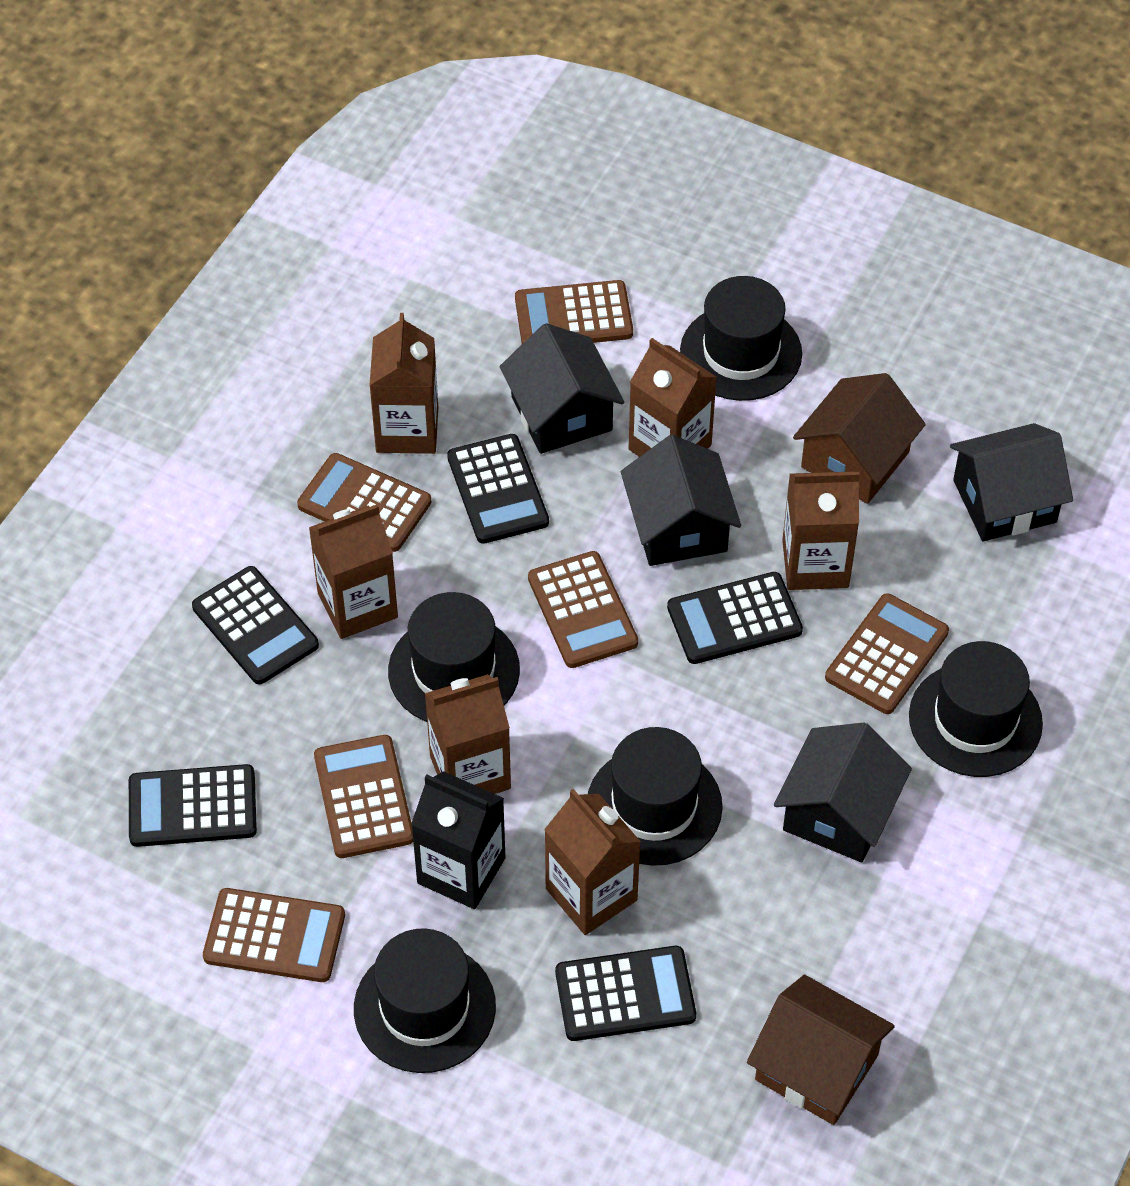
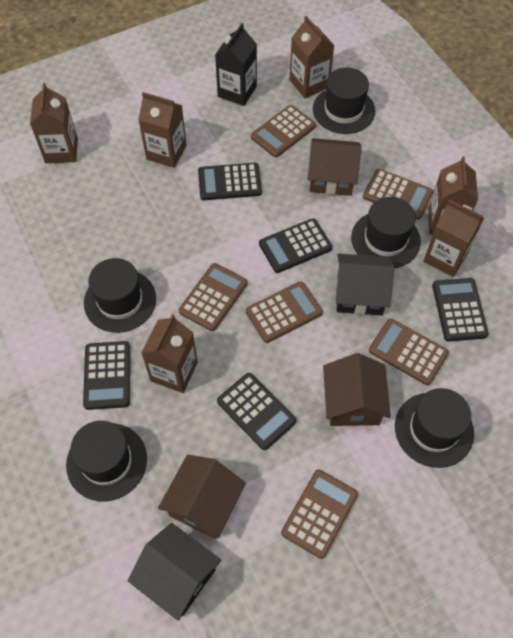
black house: [500,323,624,454] [621,435,741,566] [774,722,912,862] [950,423,1073,541] = 4 -> [127,523,221,621] [336,254,394,315] = 2
brown house: [747,975,895,1125] [793,373,926,504] = 2 -> [158,455,246,539] [308,138,362,196] [323,353,391,426] = 3

